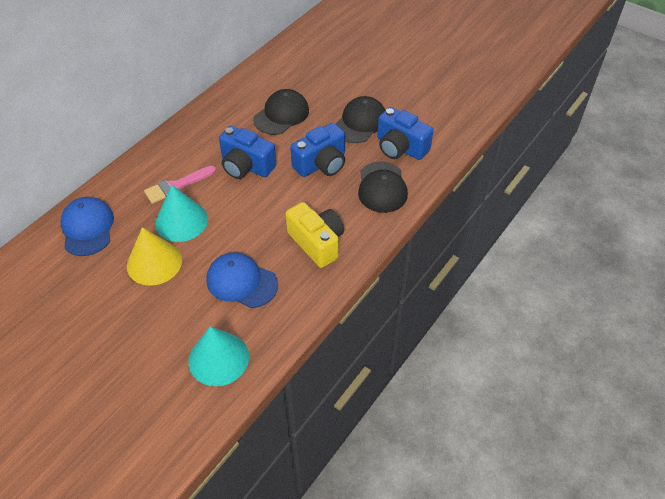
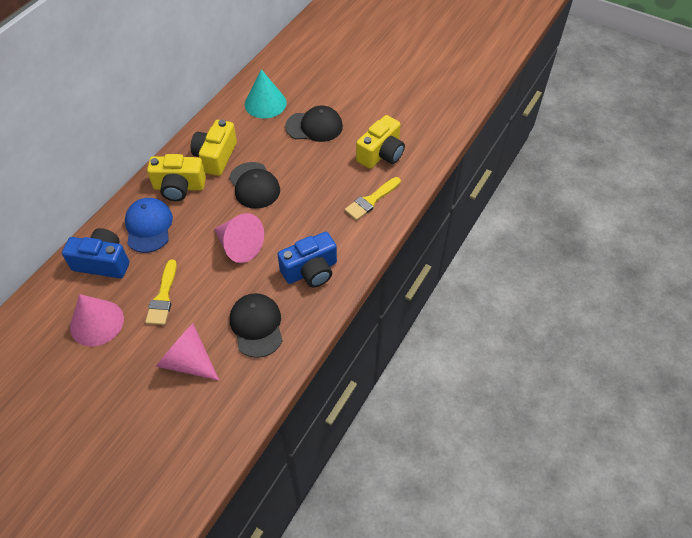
blue camera: [219,126,276,179] [290,123,345,177] [377,107,434,160] = 3 -> [62,228,129,278] [277,232,337,287] = 2
blue cap: [60,197,114,256] [206,252,278,308] = 2 -> [125,198,173,253] = 1
pink brush: [144,166,216,204] = 1 -> none = 0
pink cone: none = 0 -> [70,294,124,347] [156,323,219,381] [214,213,264,263] = 3
turquoise cone: [155,185,208,242] [188,326,249,386] = 2 -> [245,69,287,118] = 1
yellow brush: none = 0 -> [145,259,177,325] [345,177,401,220] = 2
yellow camera: [286,202,344,268] = 1 -> [147,154,206,201] [190,120,237,176] [356,115,405,169] = 3
yellow cone: [127,227,182,286] = 1 -> none = 0

